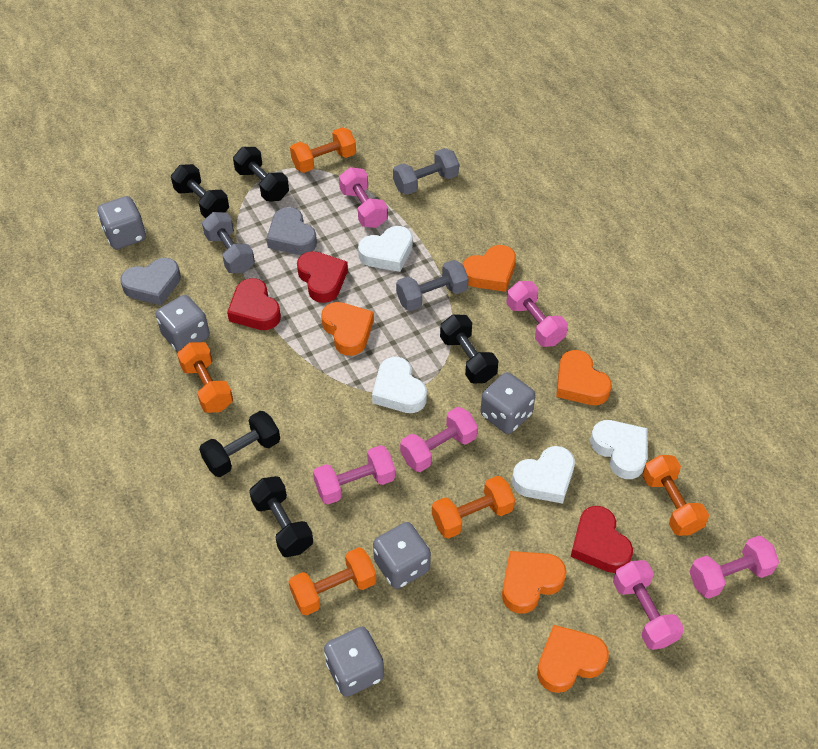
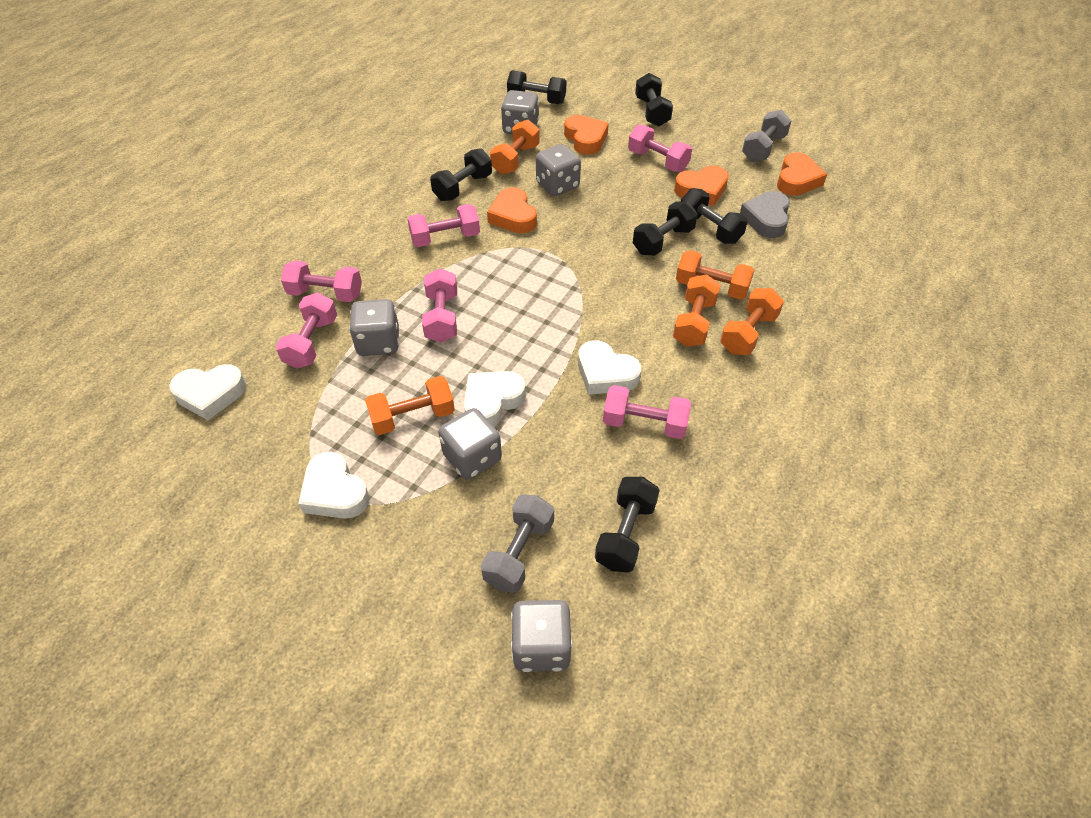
black dumbbell: [171,164,229,218] [199,411,280,477] [233,147,289,201] [249,476,313,557] [440,315,499,383] = 5 -> [430,148,492,201] [507,70,566,104] [595,477,660,573] [633,201,698,256] [635,73,673,127] [681,188,748,244] = 6
grey dumbbell: [202,212,255,273] [393,148,459,195] [396,260,469,311] = 3 -> [481,495,554,593] [742,110,792,162] = 2
grey heart: [120,258,181,305] [267,207,317,255] = 2 -> [740,191,790,238] = 1
orange heart: [321,302,374,356] [463,245,516,292] [502,551,567,614] [537,625,609,693] [556,350,612,405] = 5 -> [487,187,537,233] [564,115,609,155] [674,165,729,206] [777,152,827,196] = 4
red heart: [227,278,281,330] [297,251,348,303] [571,506,633,573] = 3 -> none = 0

